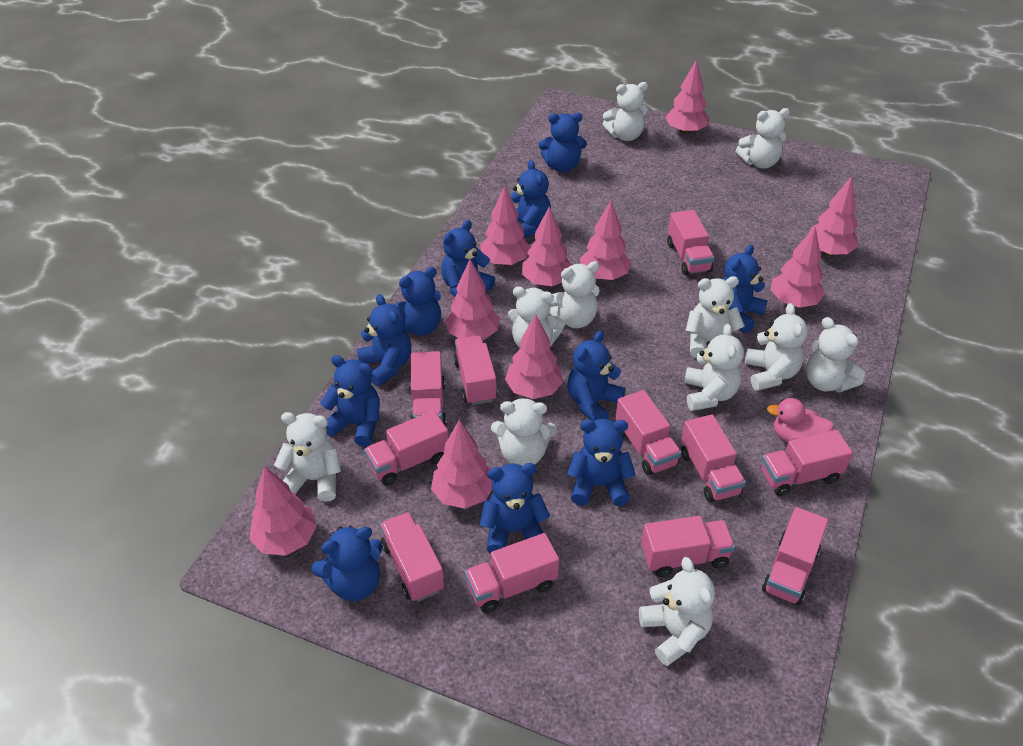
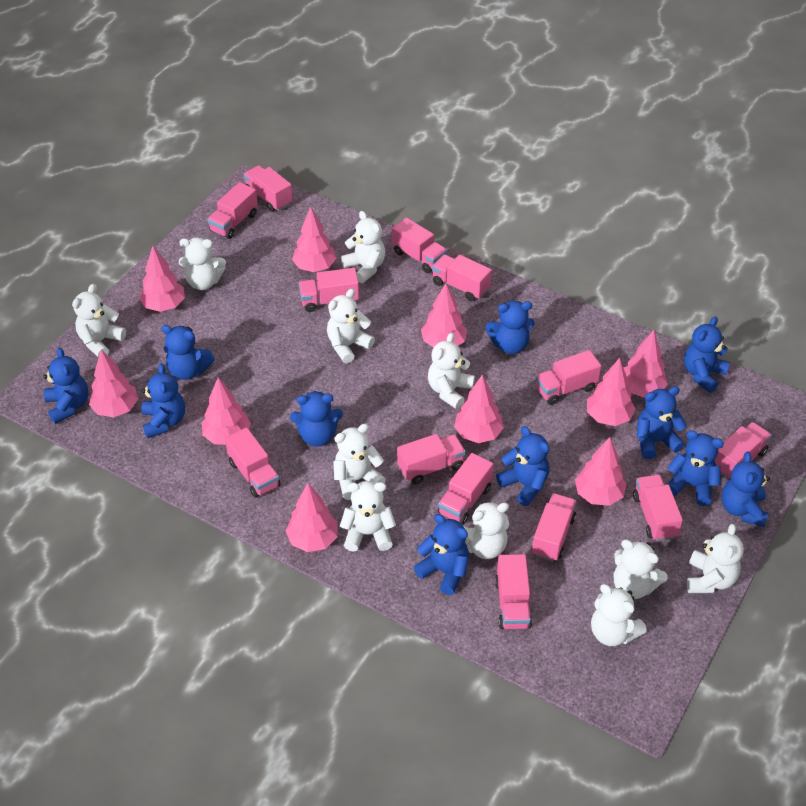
pink duck: [767,398,834,443] = 1 -> none = 0
pink truck: [364,410,448,485] [380,512,444,602] [410,351,447,426] [453,335,498,405] [465,533,559,613] [615,390,682,475] [641,516,735,577] [667,210,714,275] [681,414,746,502] [761,430,853,496] [762,507,828,606] = 11 -> [207,182,258,239] [225,427,280,498] [243,166,293,212] [299,268,359,312] [392,217,447,273] [397,434,466,484] [432,254,492,301] [438,453,494,525] [495,554,532,629] [531,493,576,561] [535,350,601,405] [633,475,683,541] [715,422,772,479] = 13

